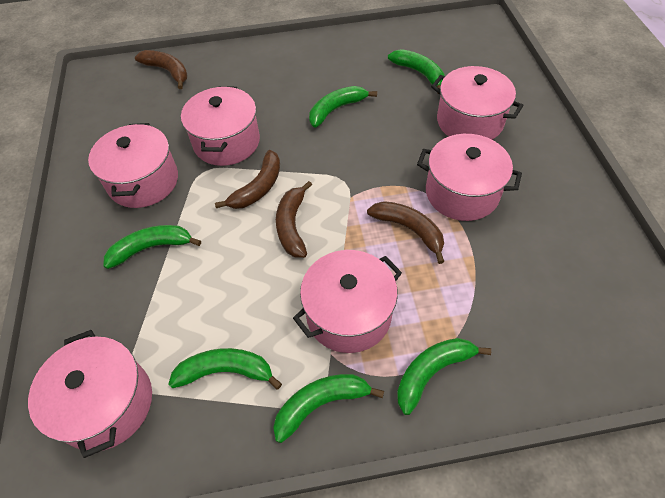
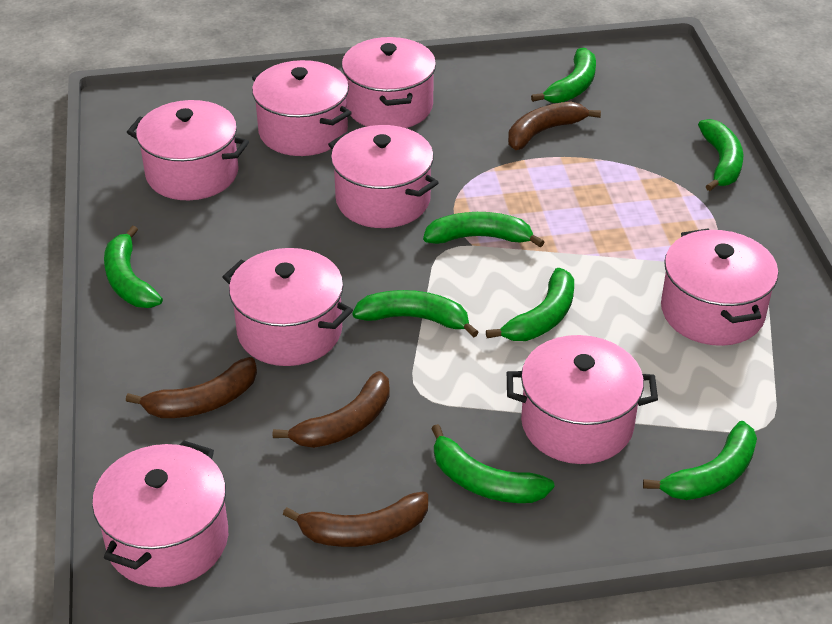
green banana: [103,225,201,269] [168,348,282,389] [273,374,384,443] [309,86,377,128] [388,49,445,89] [397,338,491,415] = 6 -> [104,225,163,308] [352,290,479,338] [423,212,544,247] [431,424,554,503] [486,268,574,341] [531,48,596,103] [643,421,757,500] [698,119,743,191] = 8
pink pot: [28,330,152,458] [88,123,178,208] [181,86,260,166] [293,250,402,353] [417,134,522,221] [431,66,523,140] = 6 -> [92,440,228,587] [127,100,249,200] [223,248,353,366] [252,60,352,156] [328,125,439,228] [342,37,436,128] [507,335,658,464] [661,228,778,346] = 8

